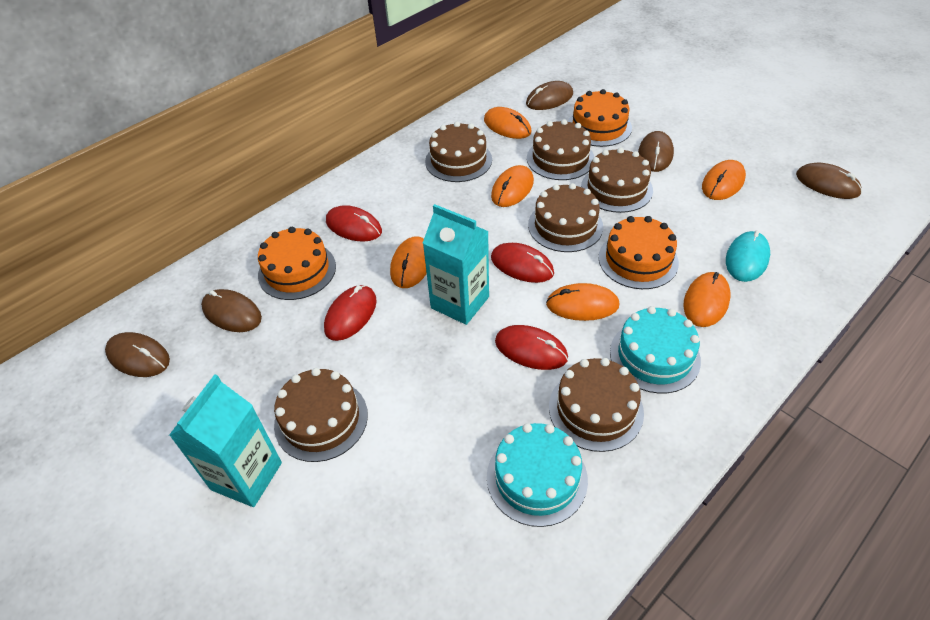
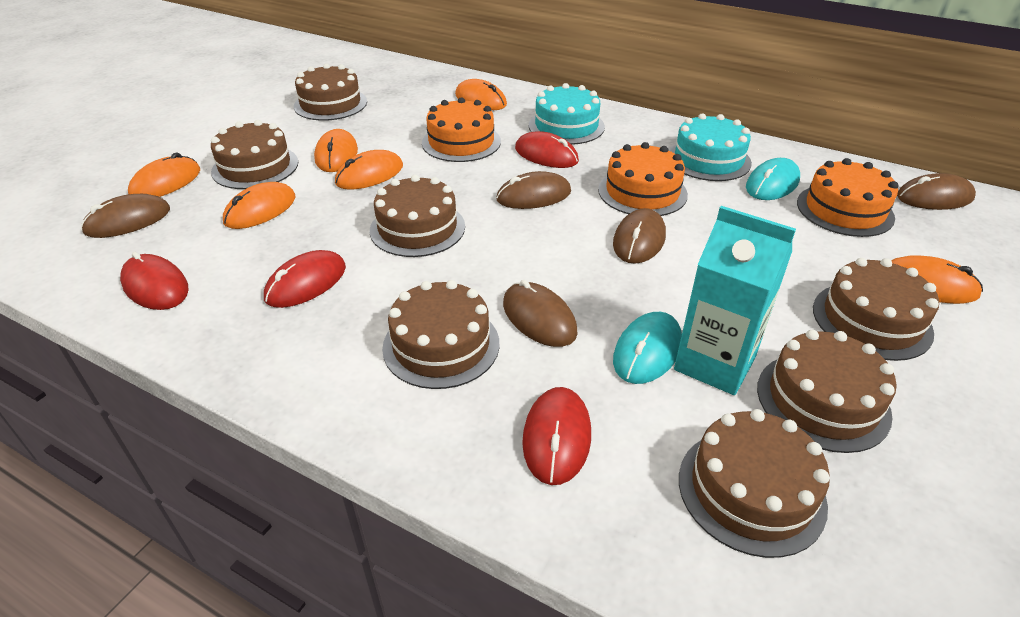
brown cake: [274,368,368,462] [425,122,492,182] [527,119,594,180] [528,183,603,252] [549,358,644,452] [581,148,653,213] = 6 -> [211,120,298,189] [294,63,367,121] [370,175,465,257] [382,280,500,389] [679,409,830,558] [757,330,897,453] [813,258,939,361] = 7
turquoise carton: [169,374,282,507] [423,204,489,325] = 2 -> [674,206,796,395] = 1
turquoise mouse: [726,230,770,282] = 1 -> [613,312,682,384] [746,158,800,200] = 2

